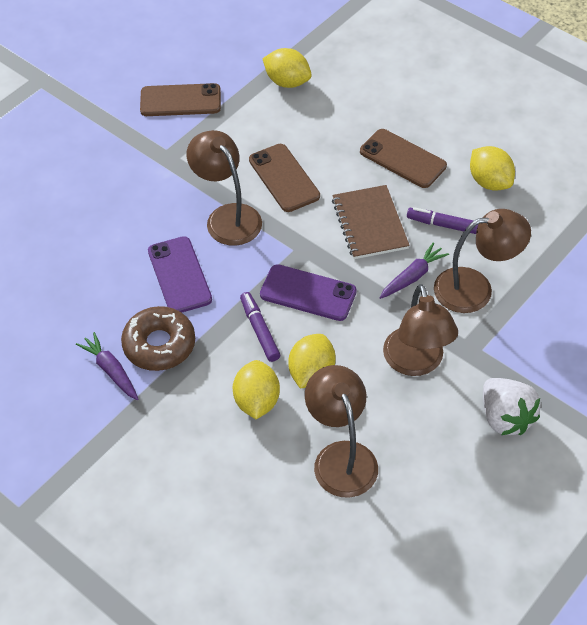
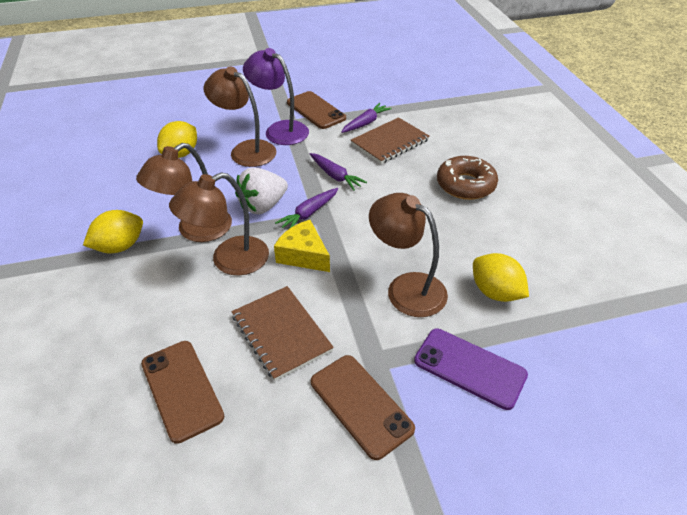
brown notebook: [332,185,410,259] = 1 -> [232,286,334,381] [351,117,430,164] = 2
purple carrot: [76,332,139,400] [379,242,449,299] = 2 -> [275,188,338,229] [310,153,367,191] [341,103,392,133] = 3
purple lamp: none = 0 -> [243,48,309,145] = 1
purple marker: [240,292,280,362] [407,207,478,234] = 2 -> none = 0
purple phone: [148,236,212,313] [260,264,357,321] = 2 -> [414,329,528,410] = 1
yellow cheese: none = 0 -> [274,220,330,272] = 1
yellow lemon: [233,360,280,419] [262,48,312,88] [288,334,336,388] [470,146,515,191] = 4 -> [83,210,143,253] [157,121,197,158] [473,253,529,302] = 3

